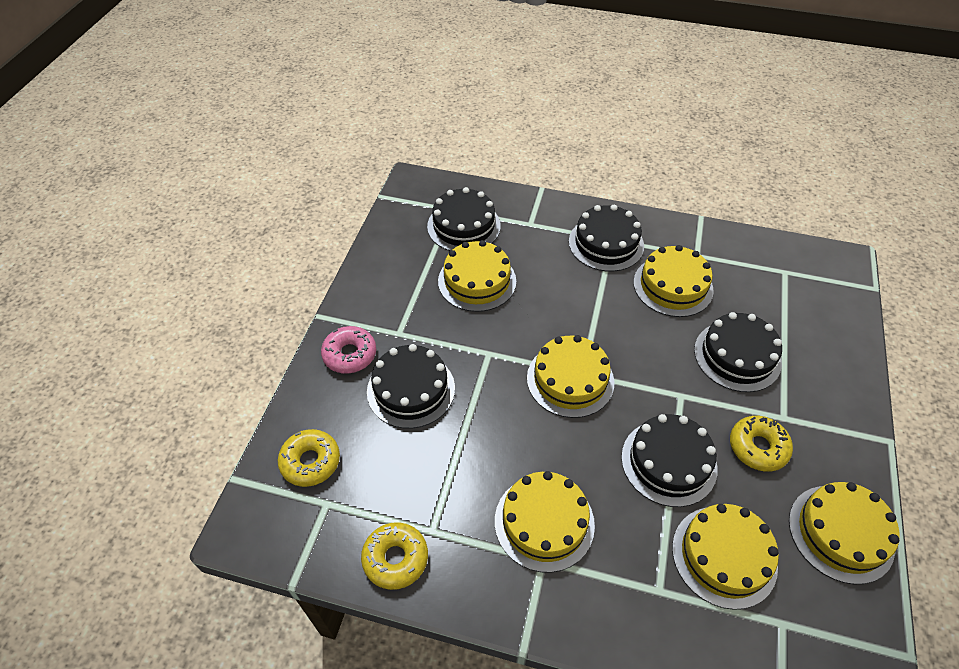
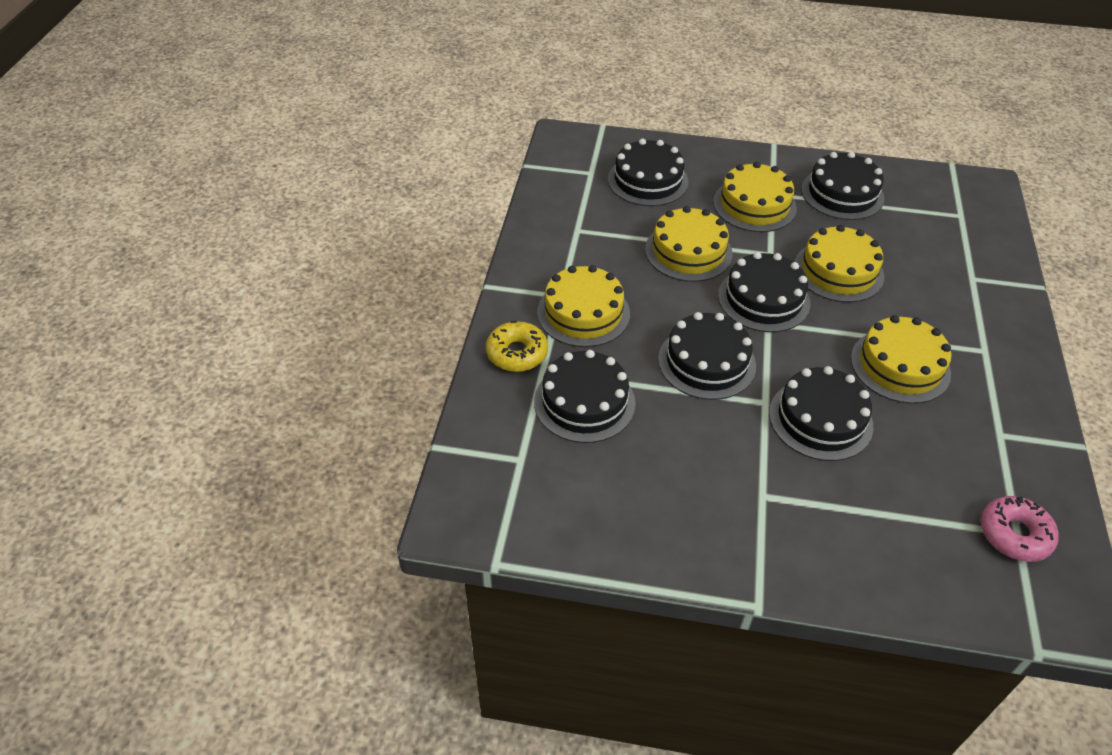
black cake: [367,344,455,428] [427,187,501,251] [569,205,644,272] [621,414,718,507] [694,312,782,392] = 5 -> [534,350,635,443] [608,138,689,206] [658,312,756,400] [718,252,810,332] [769,366,873,461] [801,152,885,220] = 6
yellow cake: [438,240,516,312] [495,471,595,573] [527,335,614,418] [634,245,714,317] [672,504,779,610] [789,482,900,584] = 6 -> [537,265,630,347] [645,206,733,282] [713,162,797,232] [794,225,884,303] [851,315,952,404] = 5
yellow donut: [278,429,340,487] [361,522,428,590] [730,416,793,472] = 3 -> [486,321,548,372] = 1

